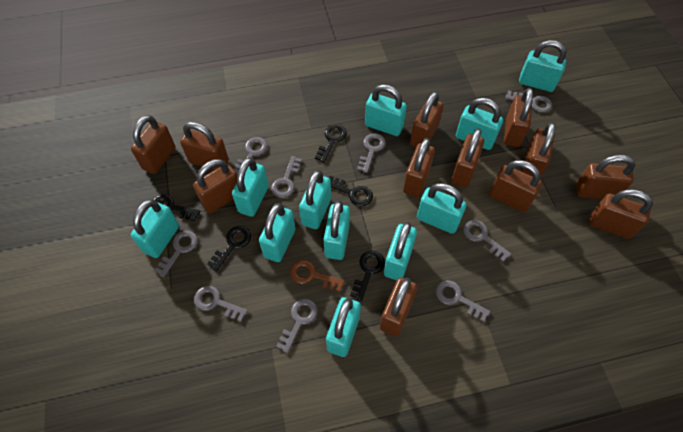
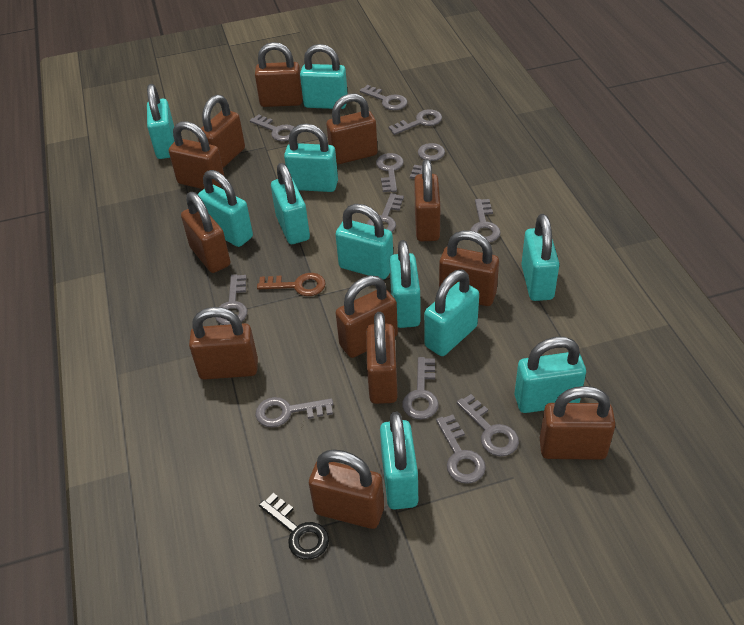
black key: [153,194,200,221] [207,226,251,271] [315,124,347,163] [329,176,373,207] [350,251,385,301] = 5 -> [259,493,329,560] = 1
grey key: [154,230,198,278] [194,286,248,322] [233,137,267,175] [271,156,302,198] [276,299,318,353] [357,133,386,173] [436,280,490,322] [463,220,511,262] [505,90,552,113] = 9 -> [215,274,247,325] [250,114,294,141] [255,397,333,427] [359,85,407,110] [367,193,404,232] [376,153,404,192] [389,109,442,135] [402,357,439,420] [410,143,445,179] [436,414,486,484] [457,394,519,457] [470,199,501,243] = 12

